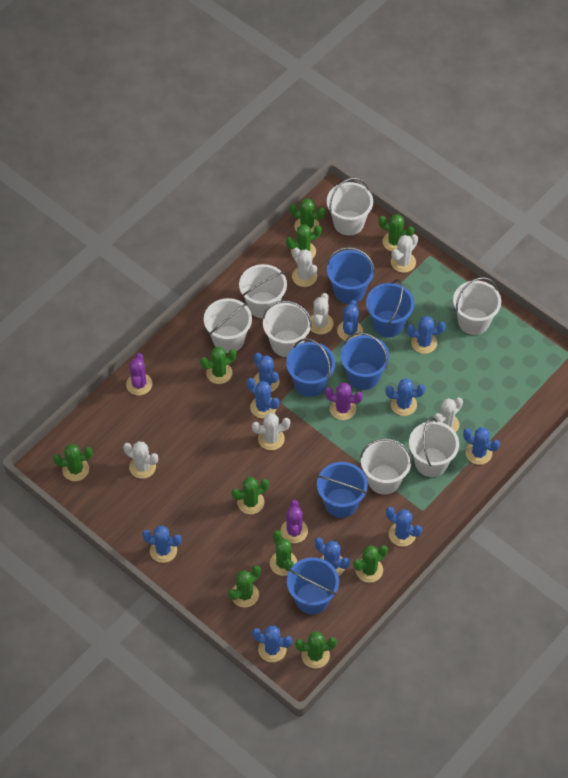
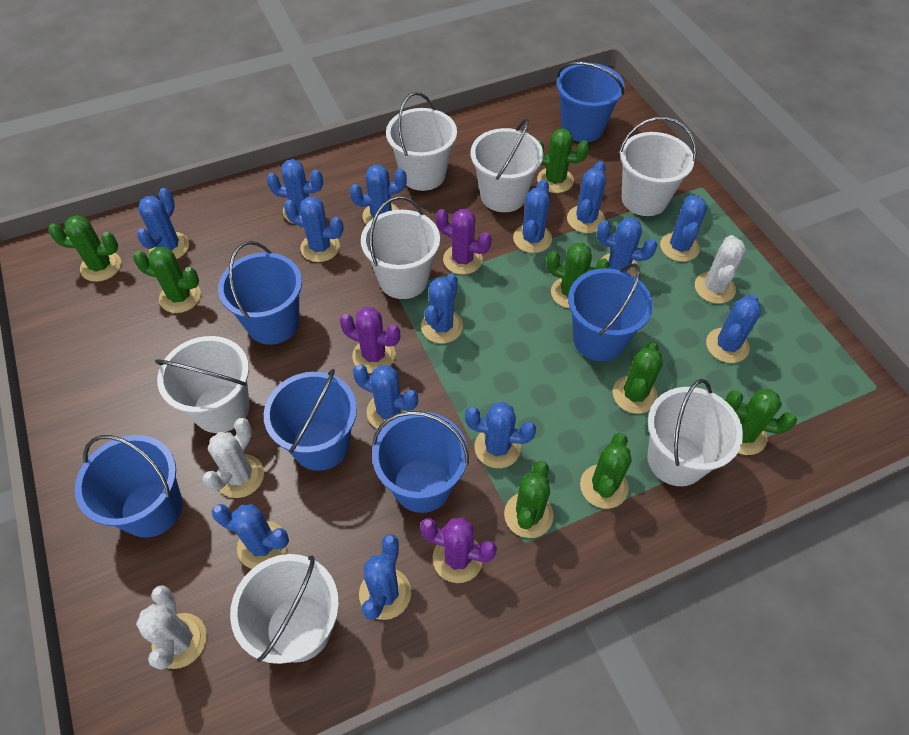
blue cactus: [142,525,182,563] [247,378,279,418] [252,626,292,662] [254,353,280,392] [315,538,350,576] [337,300,363,341] [386,378,425,416] [386,507,422,547] [407,316,446,354] [463,427,500,465] = 10 -> [137,188,189,259] [212,504,289,569] [266,159,323,224] [284,196,343,262] [350,164,407,225] [353,365,418,429] [359,534,411,620] [421,274,463,343] [465,402,536,468] [513,180,552,253] [567,161,606,233] [597,218,657,277] [660,195,707,262] [706,295,761,363] = 14
green cactus: [53,444,93,481] [200,347,237,384] [228,565,261,608] [232,477,269,514] [270,530,297,576] [286,224,322,259] [289,199,325,232] [295,631,337,668] [353,545,388,583] [378,214,414,251] = 10 -> [48,215,121,282] [133,247,201,313] [504,461,553,538] [537,128,589,193] [546,243,610,309] [580,433,632,509] [613,342,663,414] [725,389,797,455] = 8
white cactus: [123,441,158,479] [252,413,290,450] [292,248,317,287] [310,293,333,334] [391,234,418,273] [433,398,463,432] = 6 -> [136,585,207,670] [202,418,264,498] [695,235,746,304] = 3

